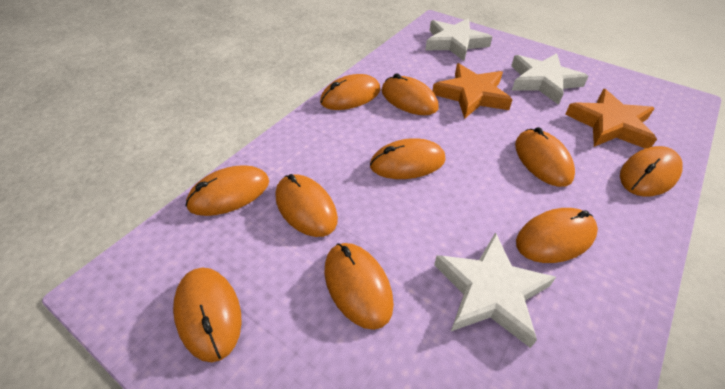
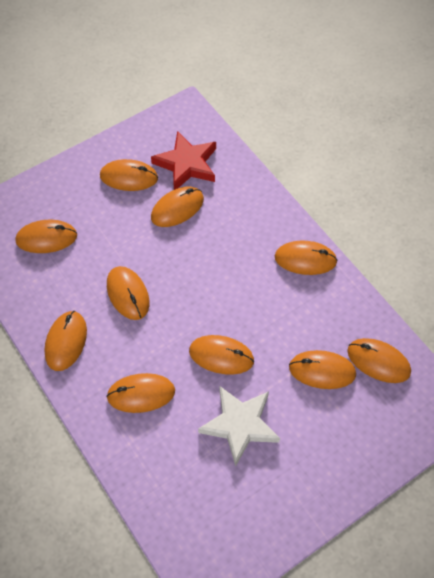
orange star: [433,63,513,119] [565,89,657,148] = 2 -> none = 0
red star: none = 0 -> [151,131,216,190] = 1
white star: [425,18,492,61] [434,232,556,348] [511,53,589,105] = 3 -> [198,386,280,467] = 1

